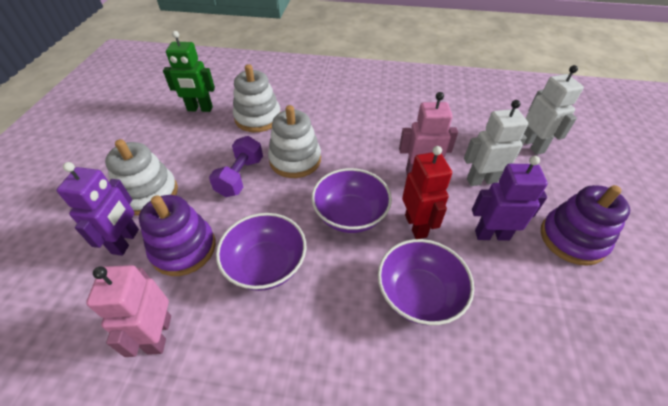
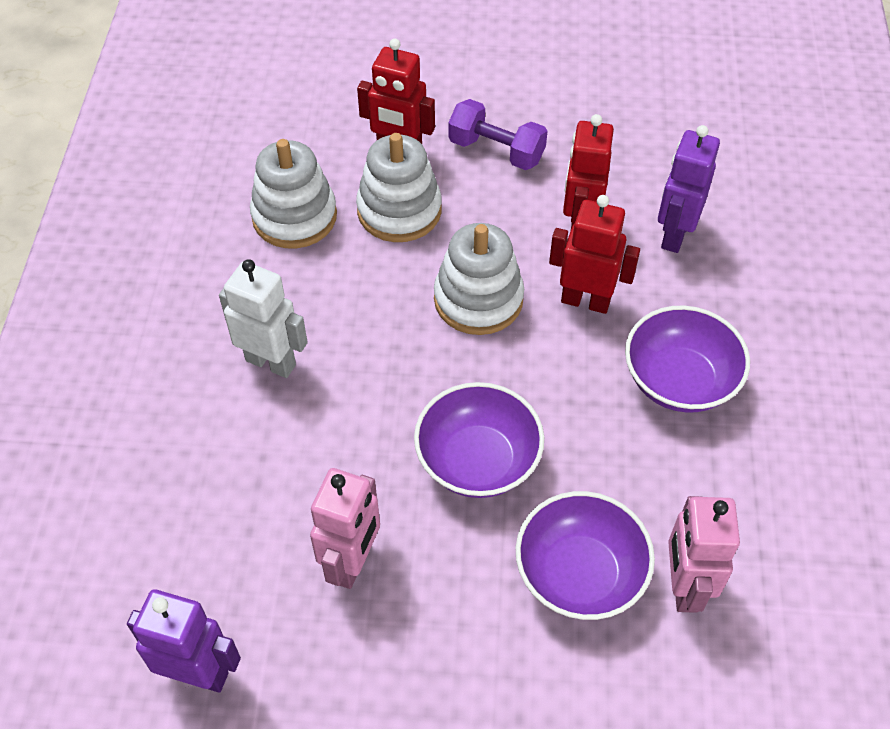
green robot: [163,31,215,112] = 1 -> none = 0
purple stacking toy: [139,195,216,276] [541,185,630,266] = 2 -> none = 0
red robot: [402,146,452,239] = 1 -> [357,38,435,144] [549,195,640,314] [563,114,614,228] = 3
white robot: [464,100,528,186] [524,65,584,155] = 2 -> [219,259,308,378] = 1

